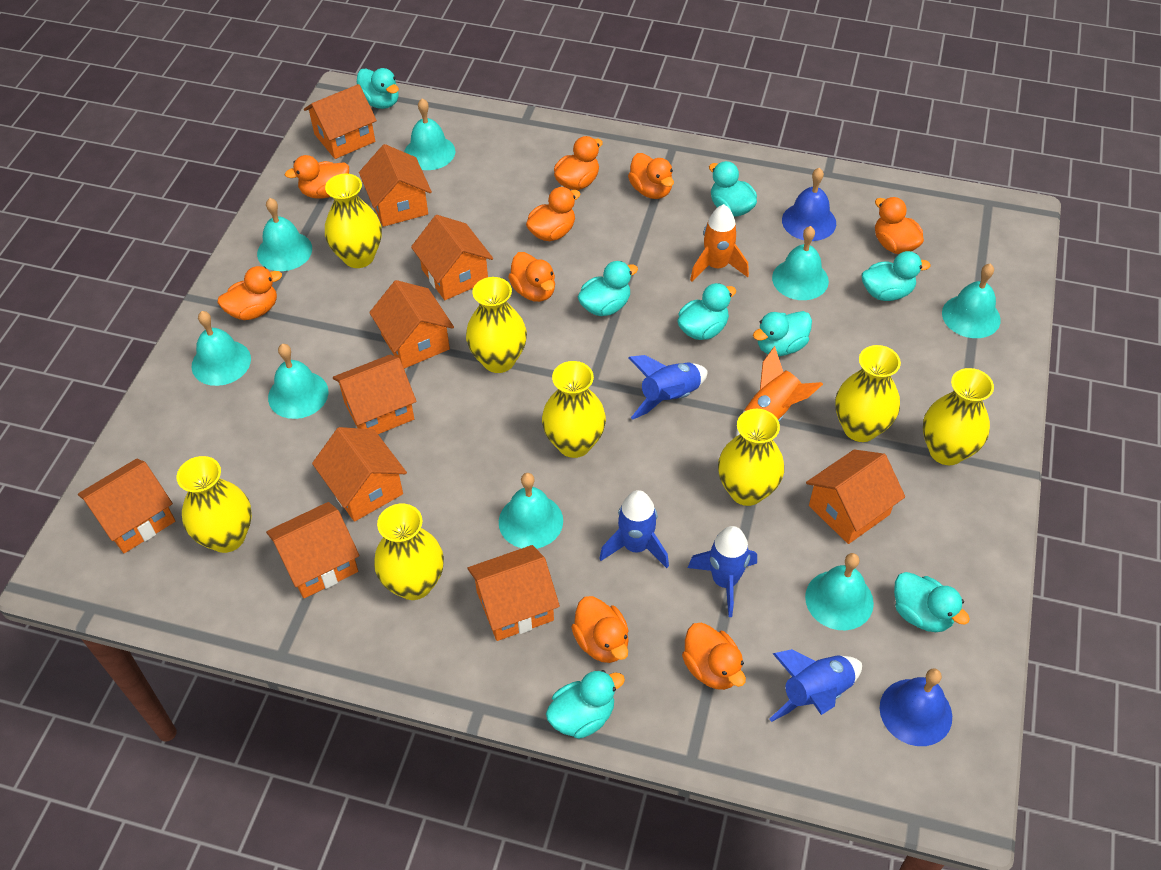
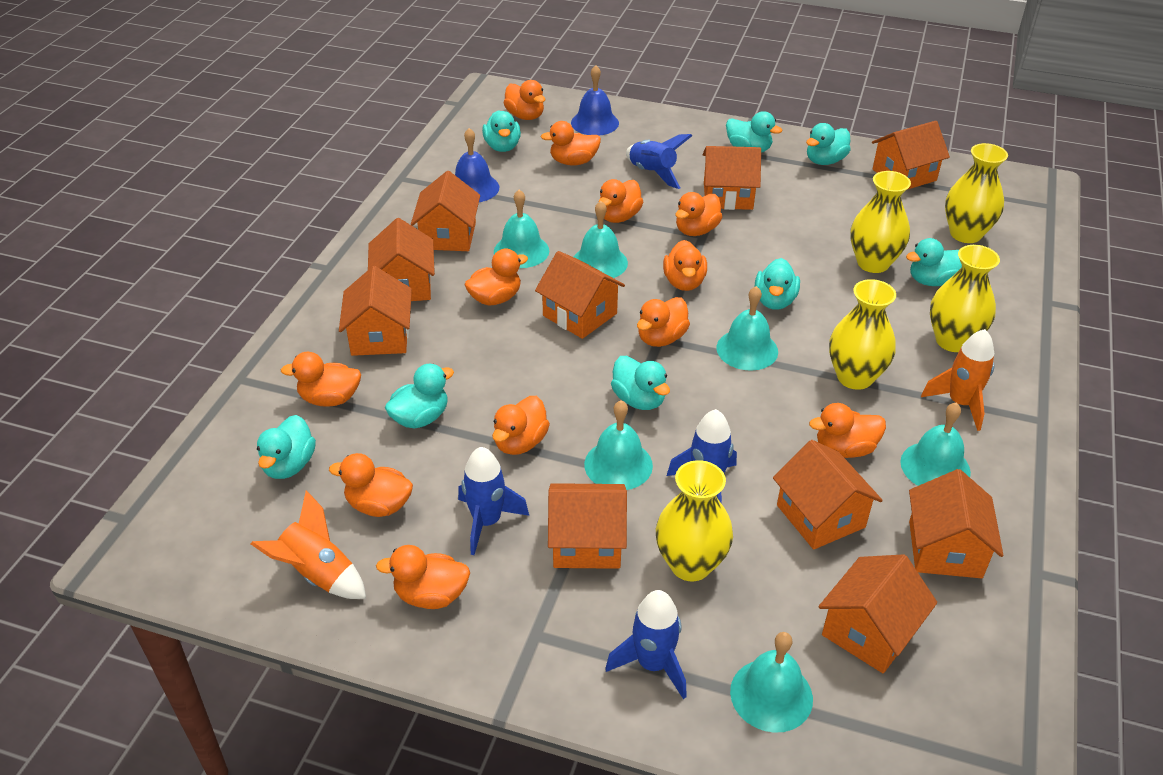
orange duck: [218,266,282,320] [285,155,349,199] [508,252,555,302] [526,187,580,241] [554,136,603,190] [571,596,629,663] [628,153,674,199] [682,623,746,690] [875,197,924,254] = 9 -> [281,352,361,407] [329,453,413,517] [376,545,470,609] [464,249,528,306] [492,396,550,455] [503,80,545,120] [541,121,601,165] [598,179,643,223] [637,297,690,347] [663,240,707,291] [675,192,722,236] [809,403,886,458] = 12
turquoise bell: [192,311,251,386] [257,198,312,271] [268,344,328,419] [404,98,455,170] [499,473,563,549] [772,226,829,300] [805,553,874,630] [942,264,1001,338] = 8 -> [494,190,549,268] [574,201,628,278] [584,400,653,490] [717,286,778,371] [730,632,813,733] [900,403,971,486] = 6
yellow vase: [177,456,252,553] [325,174,382,268] [374,504,444,600] [466,277,527,373] [542,361,606,458] [718,409,784,506] [835,345,901,442] [923,368,994,465] = 8 -> [656,460,733,581] [829,279,896,390] [850,171,911,273] [930,245,1000,352] [945,143,1008,243] = 5

